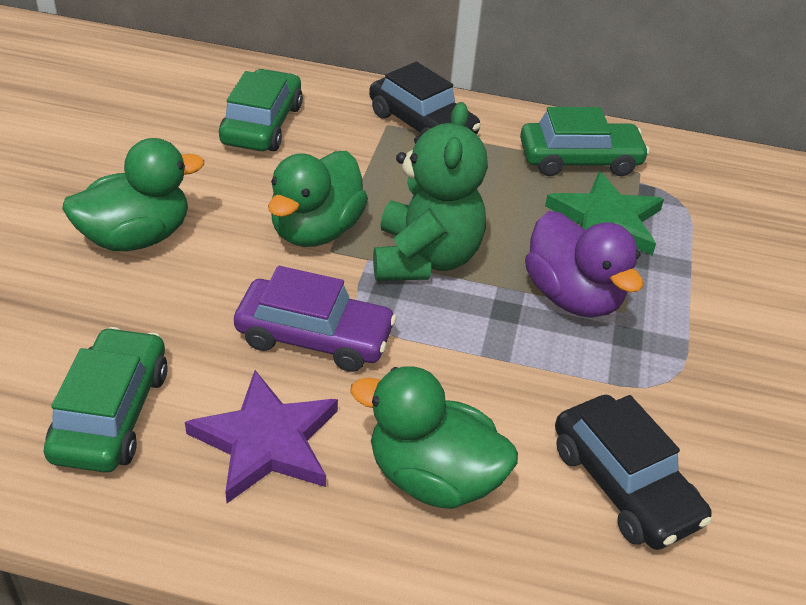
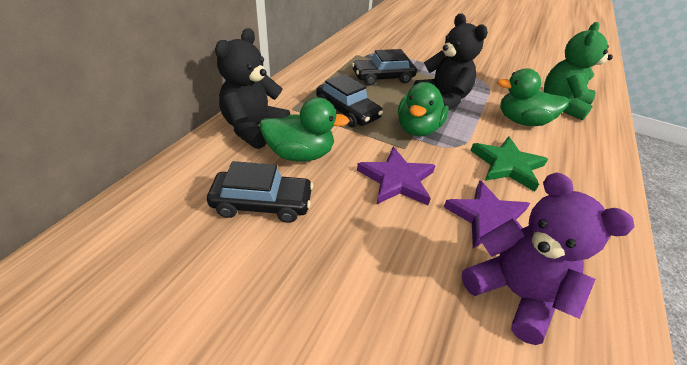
black car: [369,62,481,136] [555,395,712,550] = 2 -> [207,161,313,223] [316,74,383,127] [352,49,417,86] = 3
black teddy bear: none = 0 -> [215,28,290,149] [414,14,488,110] = 2
green car: [43,327,168,473] [219,69,303,151] [520,107,650,176] = 3 -> none = 0
purple car: [234,266,397,372] = 1 -> none = 0
purple duck: [525,211,643,318] = 1 -> none = 0
purple star: [185,370,338,503] = 1 -> [357,147,436,205] [444,181,530,248] = 2
purple teddy bear: none = 0 -> [462,173,634,345] = 1

